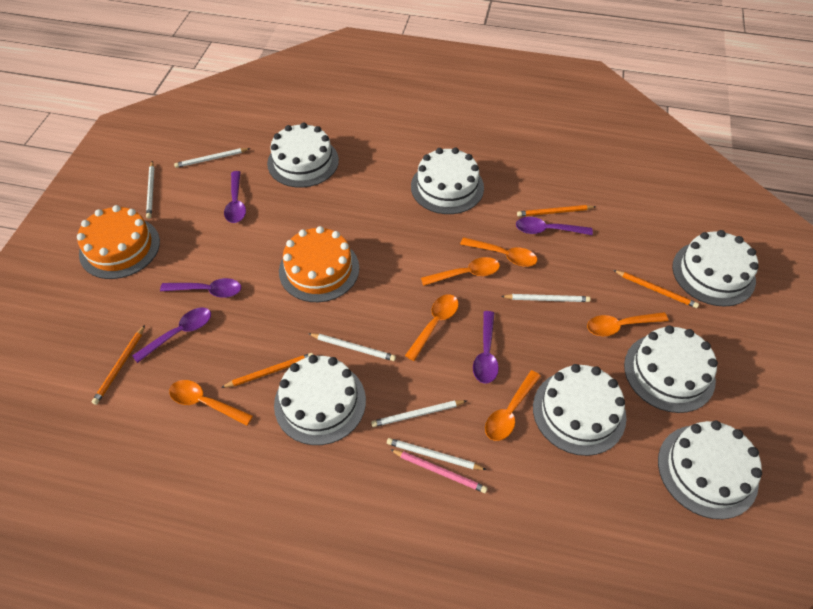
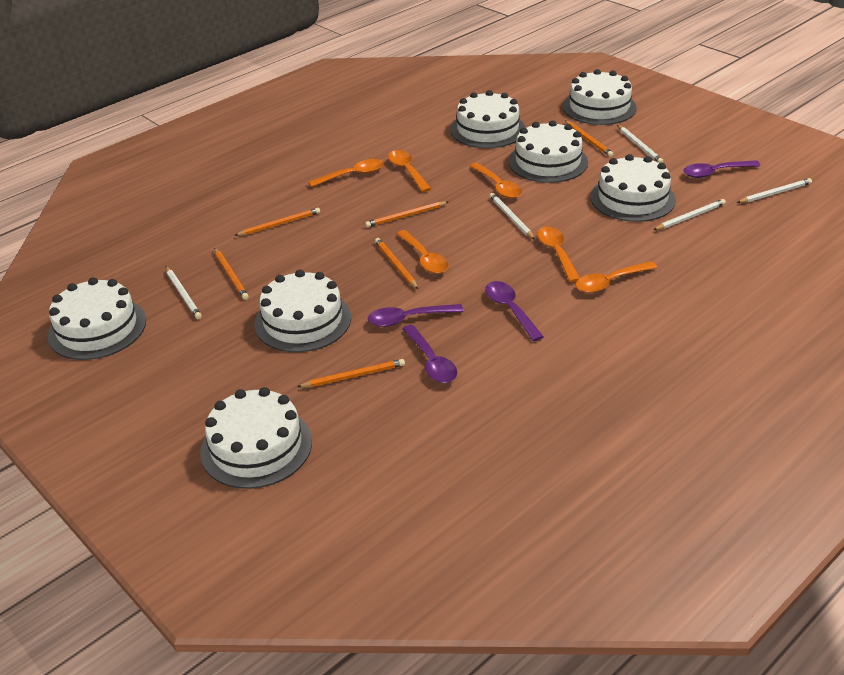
orange cake: [77,205,160,279] [279,226,359,302] = 2 -> none = 0
orange pencil: [92,325,145,405] [221,353,313,388] [517,205,596,217] [613,270,699,308] = 4 -> [214,248,249,300] [234,208,320,236] [297,359,405,387] [365,201,448,227] [375,238,418,289] [565,120,613,157] = 6
pink pencil: [390,449,488,493] = 1 -> none = 0
purple spoon: [132,307,211,363] [160,278,241,298] [224,171,246,223] [473,311,499,384] [516,217,593,235] = 5 -> [368,304,464,327] [402,325,457,383] [485,281,544,341] [683,160,760,178] = 4
white pencil: [146,161,155,219] [174,148,251,168] [308,333,396,361] [371,400,466,427] [387,438,487,470] [501,294,591,302] = 6 -> [166,267,202,319] [489,193,535,239] [617,125,663,163] [653,199,726,230] [737,178,812,203] = 5

